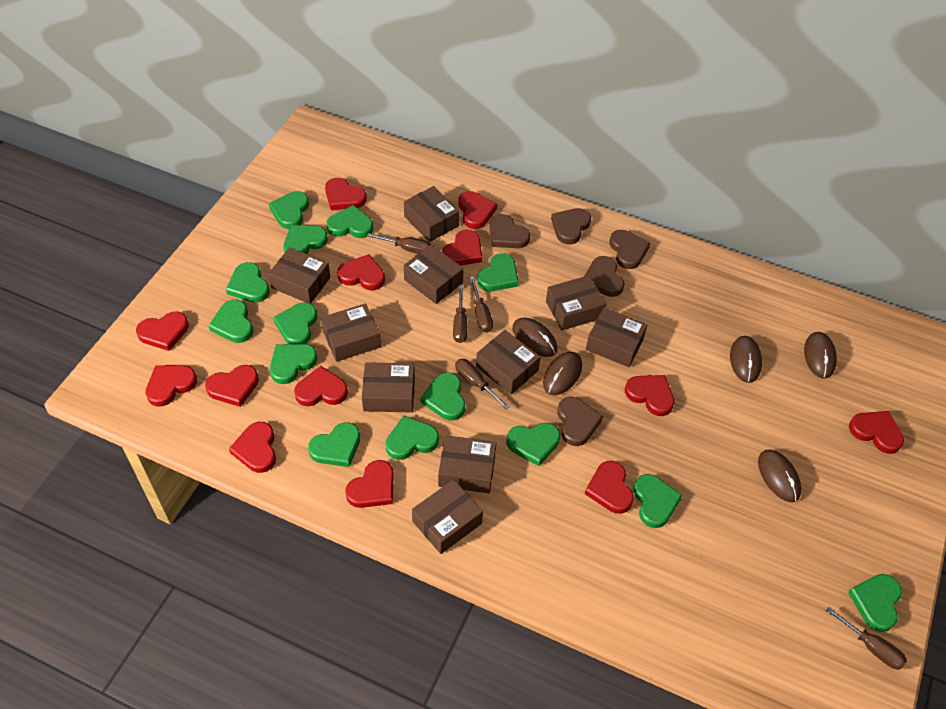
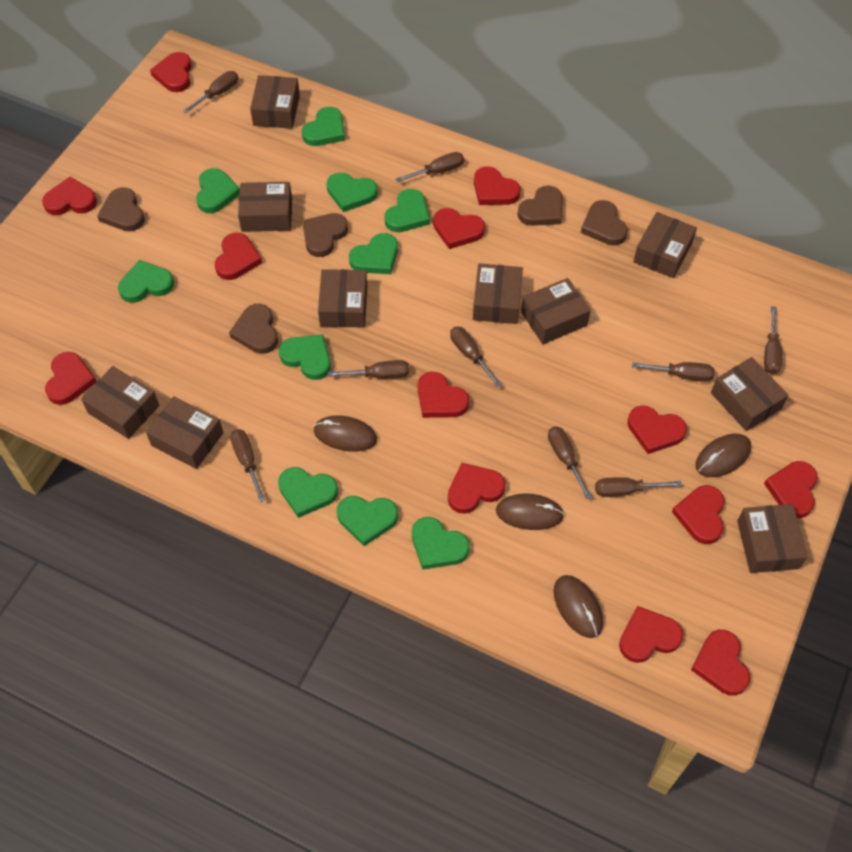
brown mouse: [512,318,557,357] [543,352,582,395] [730,336,762,383] [758,450,801,502] [804,332,837,379] = 5 -> [314,415,377,452] [496,494,564,530] [553,575,603,638] [695,434,751,477] = 4
brown screwdriver: [367,233,431,254] [453,285,468,343] [455,359,510,409] [470,277,493,333] [826,607,907,670] = 5 -> [183,71,238,113] [230,429,266,502] [328,360,409,379] [396,152,464,182] [450,326,502,387] [548,426,592,499] [595,477,682,497] [632,362,715,382] [764,306,782,375] = 9
green heart: [209,299,253,343] [226,262,270,303] [269,191,309,229] [270,344,317,384] [273,302,317,344] [284,225,328,254] [308,422,360,467] [327,205,373,238] [386,416,439,460] [421,373,465,421] [477,253,519,291] [507,423,560,466] [633,474,683,528] [848,574,902,632] = 14 -> [118,260,174,303] [196,168,240,213] [278,467,338,518] [279,335,331,380] [302,107,345,146] [327,173,378,212] [337,496,398,546] [349,233,398,274] [384,189,430,232] [412,517,469,570] = 10

